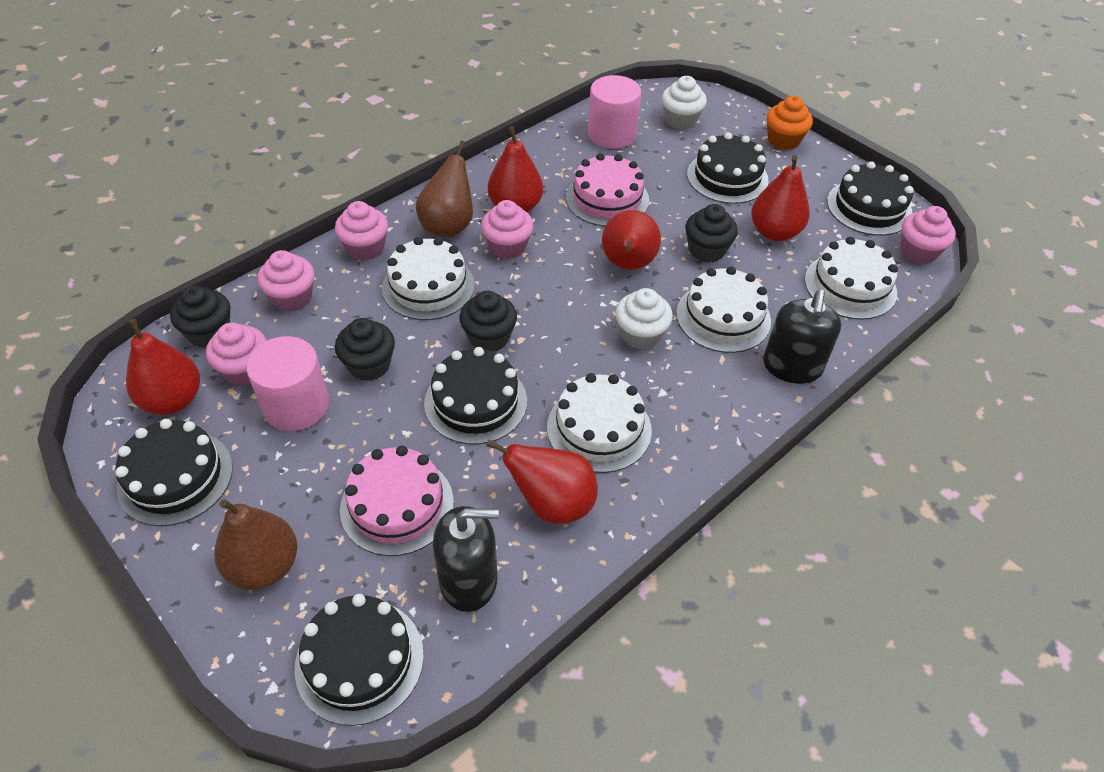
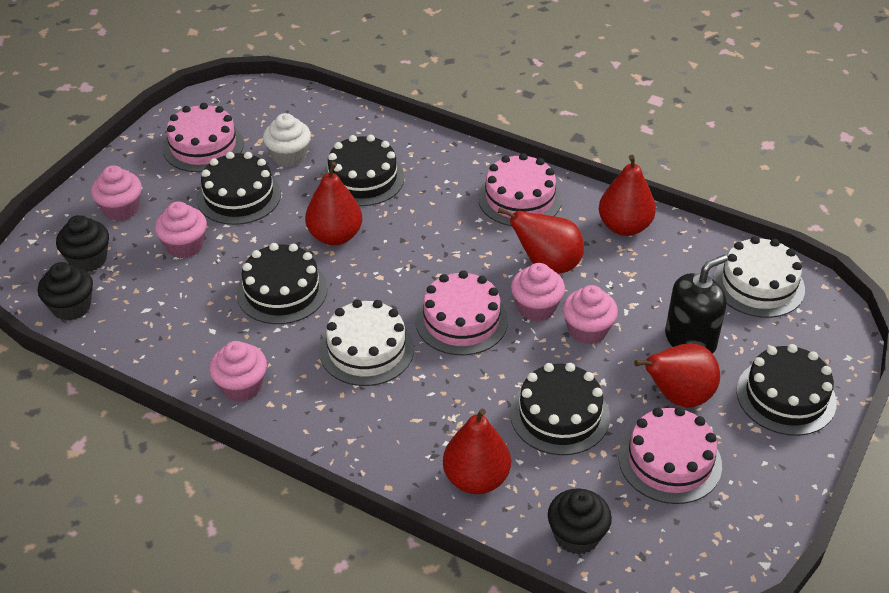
black cupcake: [170,286,230,348] [335,318,395,381] [459,291,517,352] [685,204,738,263] = 4 -> [38,262,93,321] [56,215,109,272] [548,488,612,555] = 3
black soap dispenser: [433,506,499,612] [763,290,841,384] = 2 -> [665,254,728,354] = 1
brown pear: [214,499,297,590] [416,140,473,237] = 2 -> none = 0
orange cupcake: [766,96,813,150] = 1 -> none = 0
pink cake: [340,446,454,556] [566,153,649,227] = 2 -> [163,103,244,172] [415,271,508,355] [478,153,562,226] [619,407,722,504] = 4
pink cylinder: [246,336,329,431] [588,75,641,149] = 2 -> none = 0
white cake: [382,237,475,320] [547,373,652,473] [676,266,771,353] [804,237,898,320] = 4 -> [319,299,414,386] [713,236,805,318] = 2
white cupcake: [615,288,673,350] [662,76,707,130] = 2 -> [263,113,311,167] = 1

